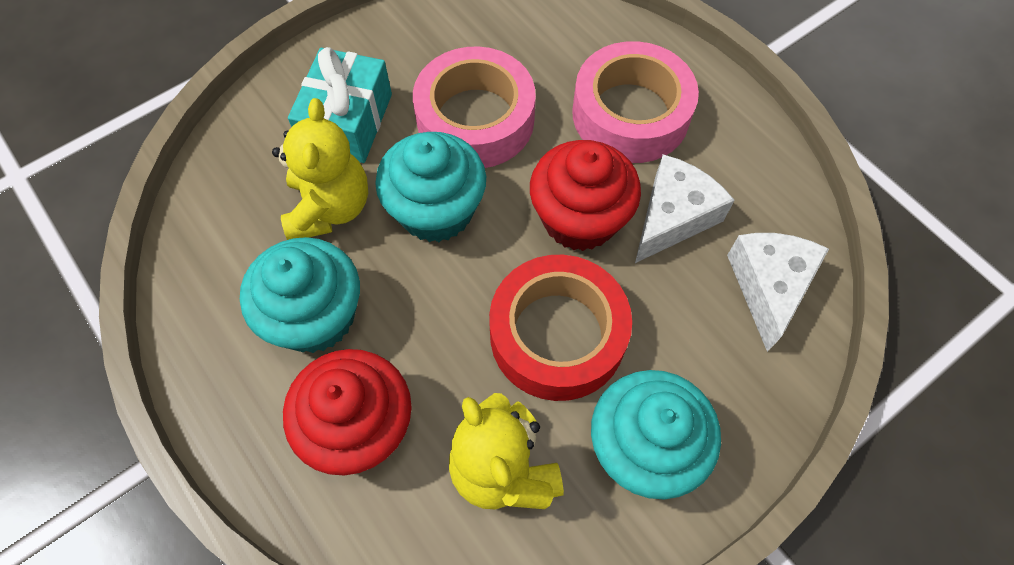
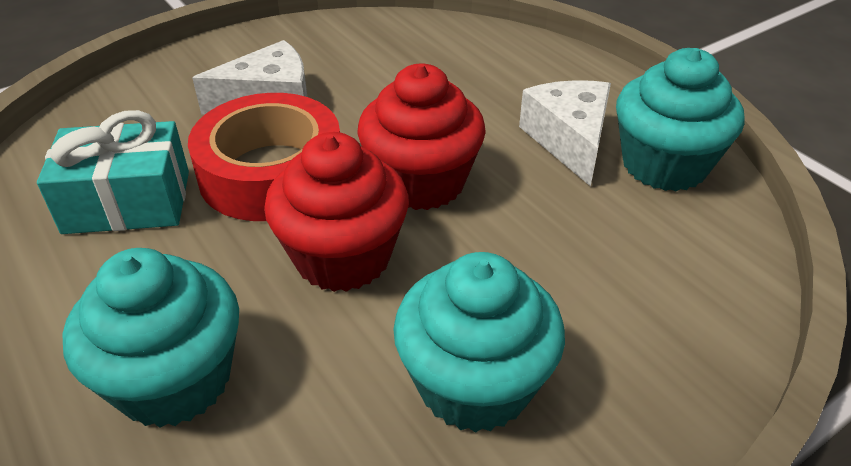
pink tape: [413,46,536,168] [572,41,699,163] = 2 -> none = 0
yellow teddy bear: [272,98,368,240] [449,393,564,509] = 2 -> none = 0

